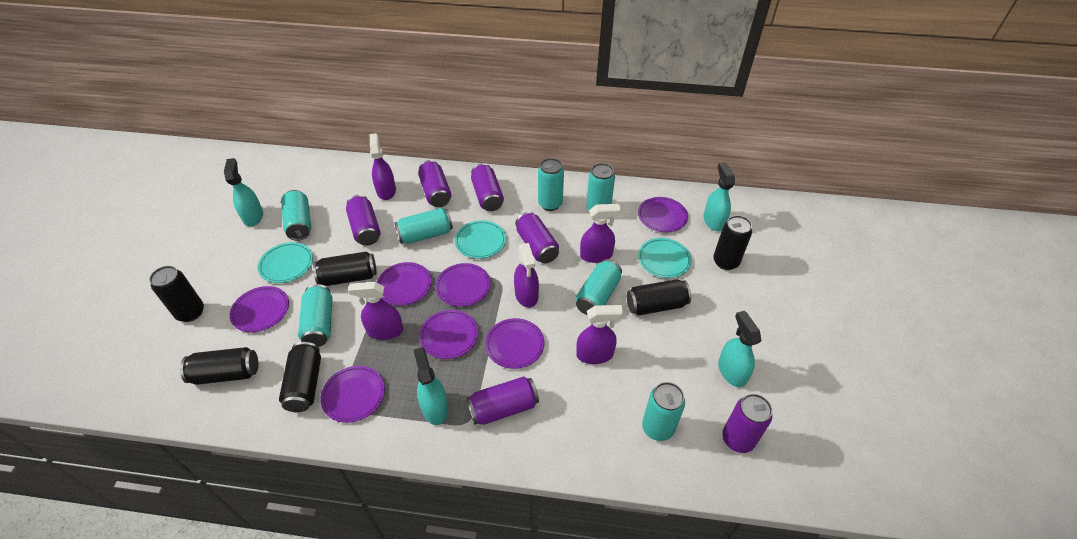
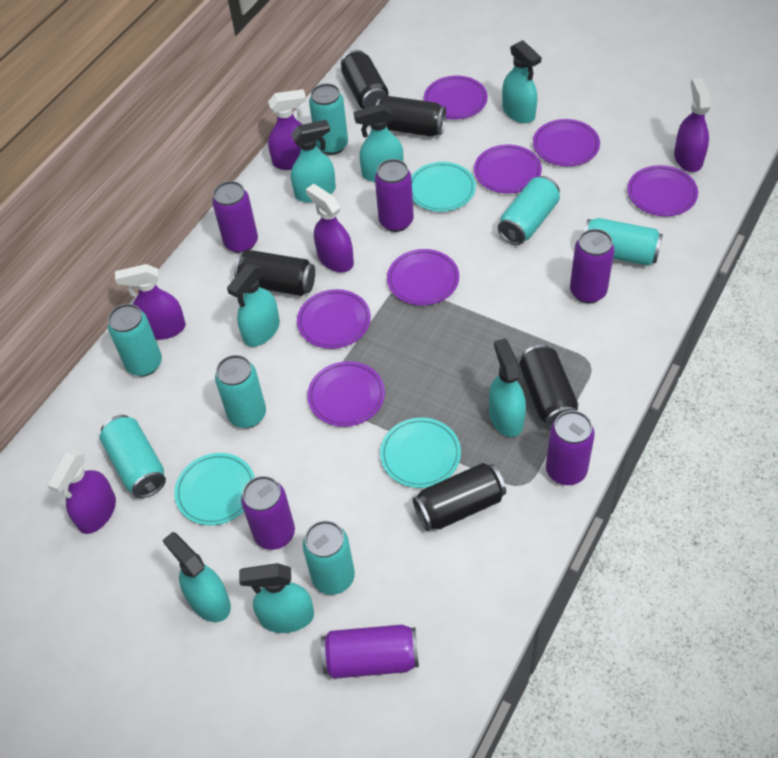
black can: [149,266,204,322] [180,347,258,385] [279,342,321,412] [313,252,377,286] [627,279,691,316] [713,215,752,270] = 6 -> [234,250,315,296] [341,50,389,109] [375,96,446,137] [413,463,506,531] [519,344,578,429] = 5
turquoise spray bottle: [224,158,263,226] [414,347,448,425] [704,163,735,231] [718,311,761,387] = 4 -> [162,532,231,622] [227,264,280,347] [239,563,314,633] [291,120,336,202] [354,104,404,182] [489,339,526,437] [502,40,541,123] = 7

